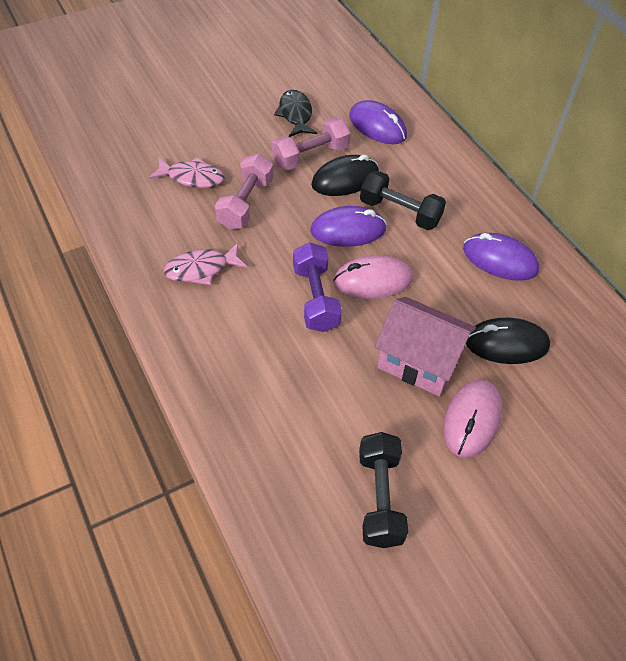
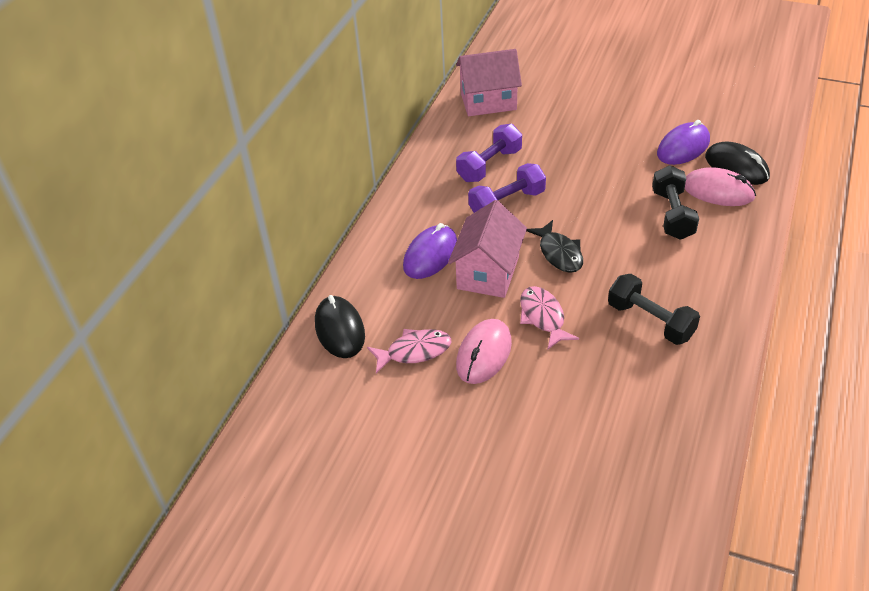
pink dumbbell: [215,154,273,230] [272,117,351,170] = 2 -> none = 0
pink house: [375,297,476,397] = 1 -> [448,200,527,298] [456,49,522,116] = 2
purple dumbbell: [293,242,342,332] = 1 -> [456,124,522,182] [468,163,546,213] = 2
purple mouse: [310,206,387,247] [349,100,407,144] [463,233,539,281] = 3 -> [403,223,457,279] [657,120,710,165] = 2

